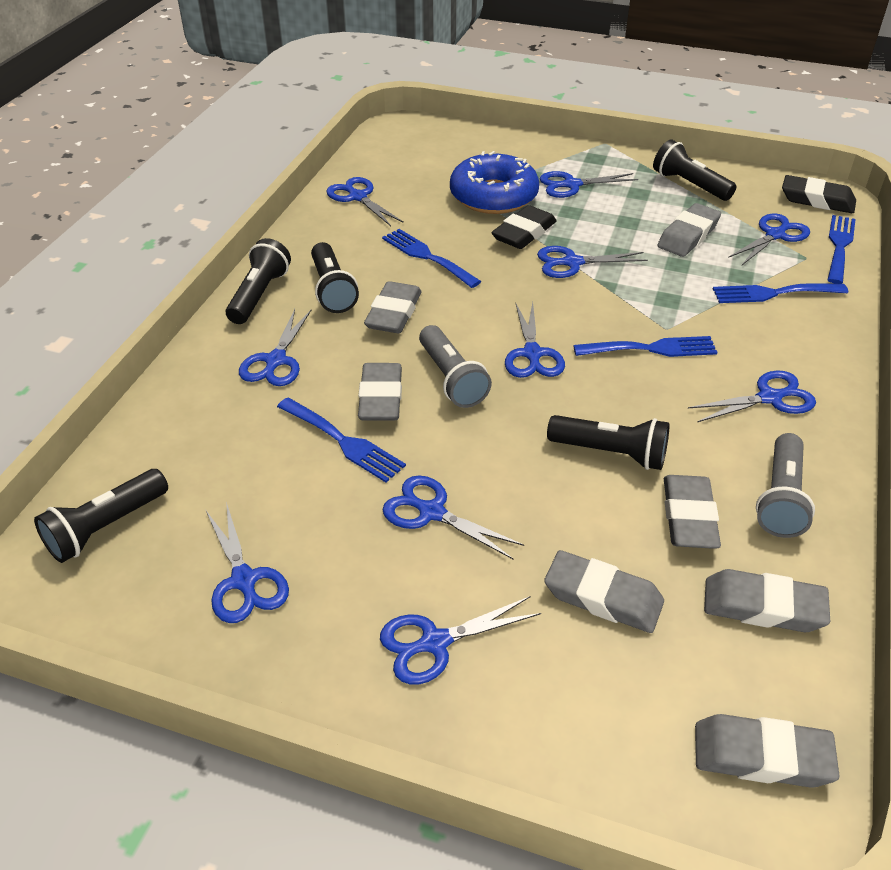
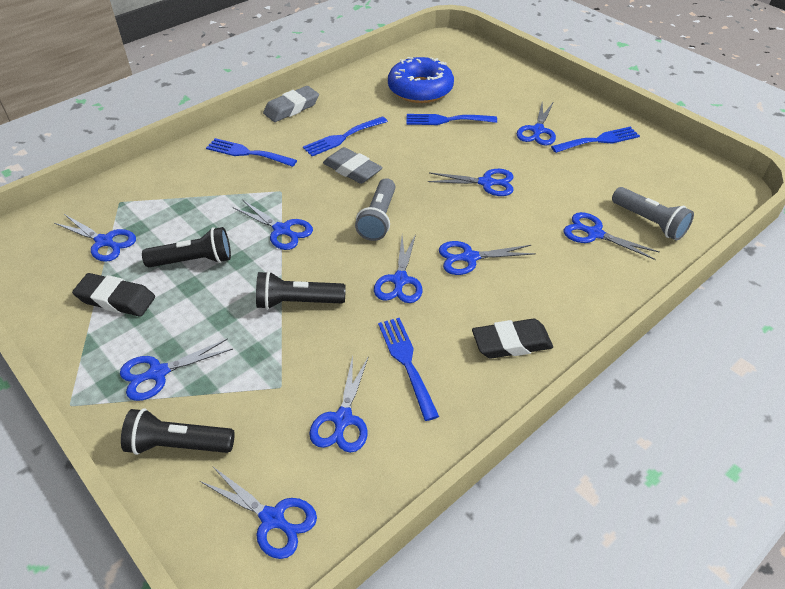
black flashlight: [34,469,168,563] [226,238,291,324] [311,242,359,313] [547,415,670,470] [653,139,736,201] = 5 -> [121,408,235,455] [142,227,231,267] [256,271,346,310] = 3
grey eraser: [358,363,402,421] [364,281,422,333] [544,550,664,633] [658,203,721,257] [664,475,721,549] [695,714,840,788] [704,569,830,632] = 7 -> [263,86,319,122] [323,147,383,184] = 2

